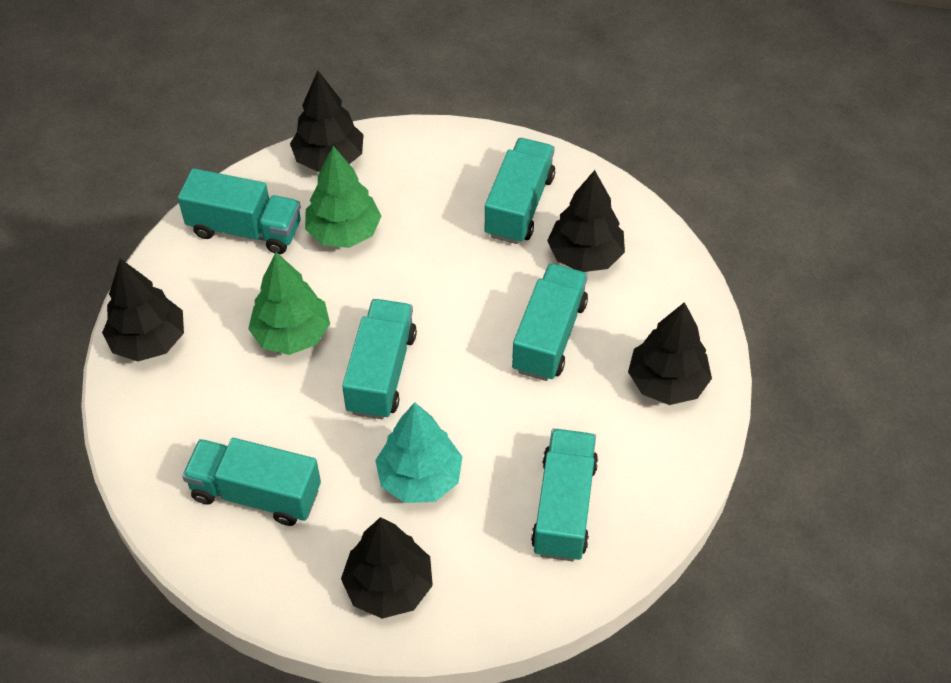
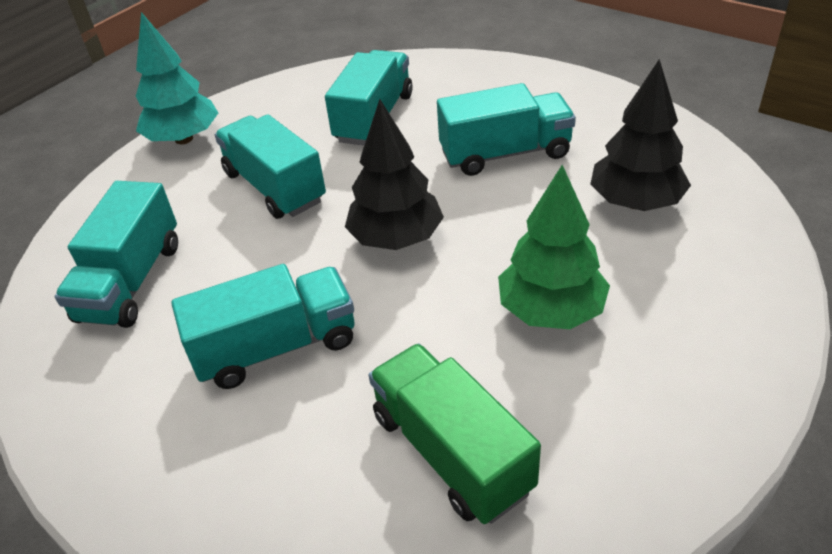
black tree: [102,259,184,361] [290,71,363,172] [341,517,433,619] [547,170,625,272] [628,302,712,405] = 5 -> [345,99,444,250] [590,59,691,211] = 2
green tree: [248,252,330,355] [305,146,382,248] = 2 -> [498,165,610,329] = 1
green truck: none = 0 -> [369,343,541,524] = 1
turquoise truck: [178,168,301,254] [182,438,321,526] [342,299,417,419] [485,138,555,244] [512,263,588,381] [531,429,598,561] = 6 -> [55,181,178,328] [171,264,354,389] [215,114,326,219] [325,50,413,146] [437,83,576,176] = 5

